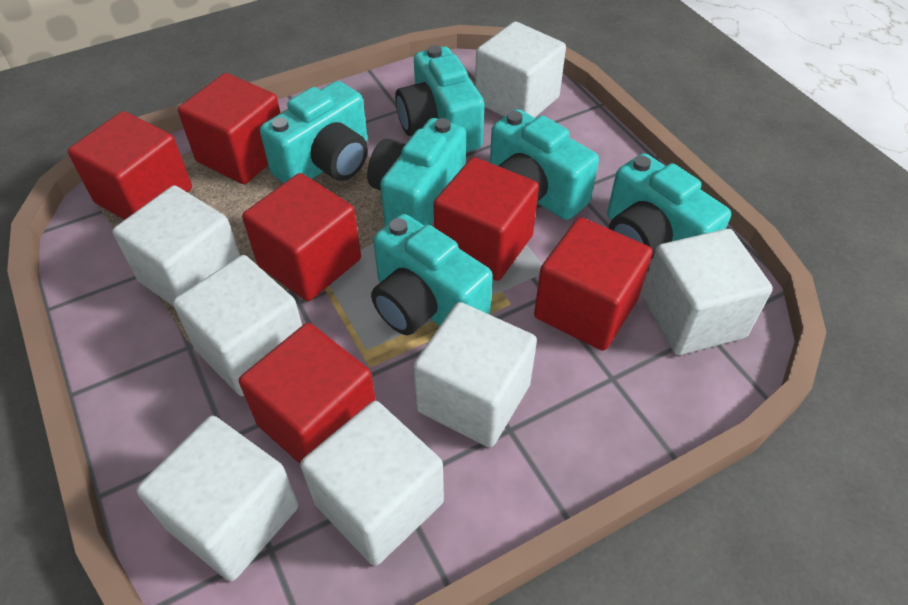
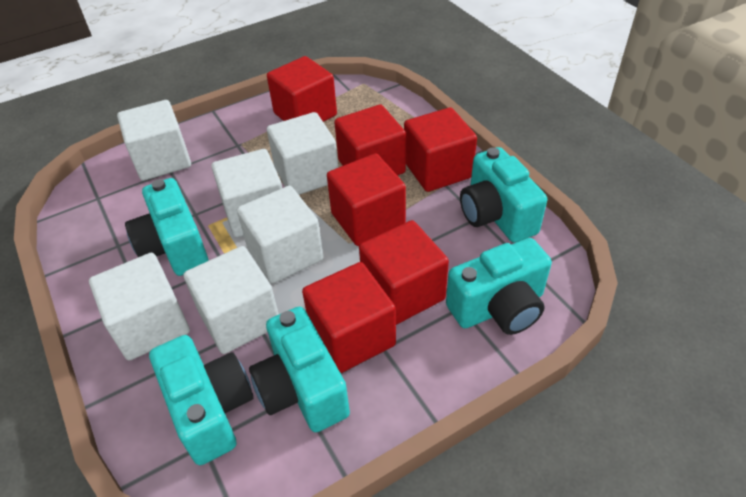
turquoise camera: [260,81,368,183] [367,118,466,226] [371,214,493,335] [395,45,484,152] [490,109,599,220] [607,153,731,259] = 6 -> [125,178,209,276] [149,335,253,465] [249,307,350,432] [446,238,552,335] [460,147,547,243] = 5
white cube: [112,186,240,306] [136,416,298,581] [173,255,302,396] [300,401,444,566] [413,302,537,448] [475,21,566,118] [642,229,773,355] = 7 -> [89,253,190,361] [117,100,191,181] [183,246,279,354] [211,149,282,238] [237,186,324,284] [267,112,338,195] = 6

